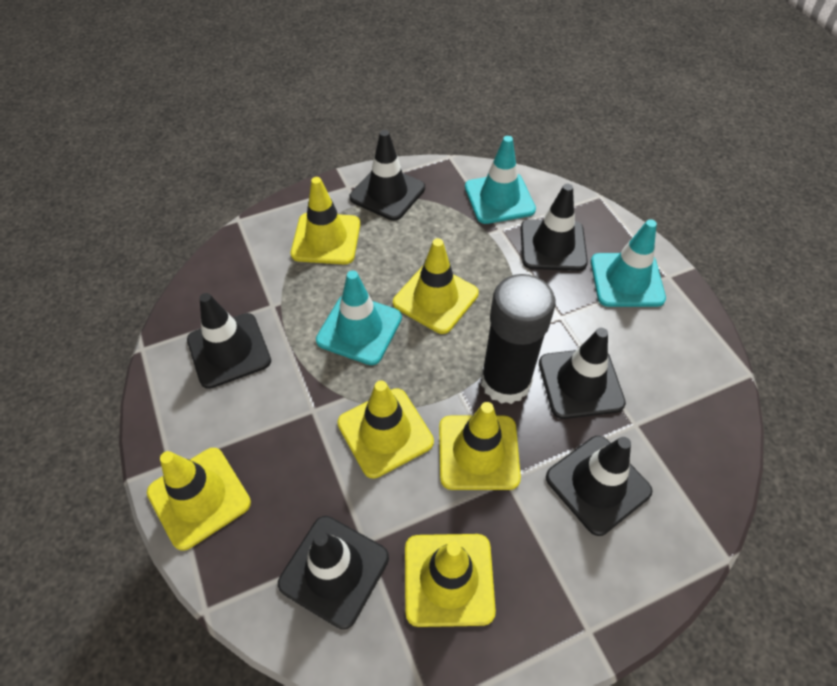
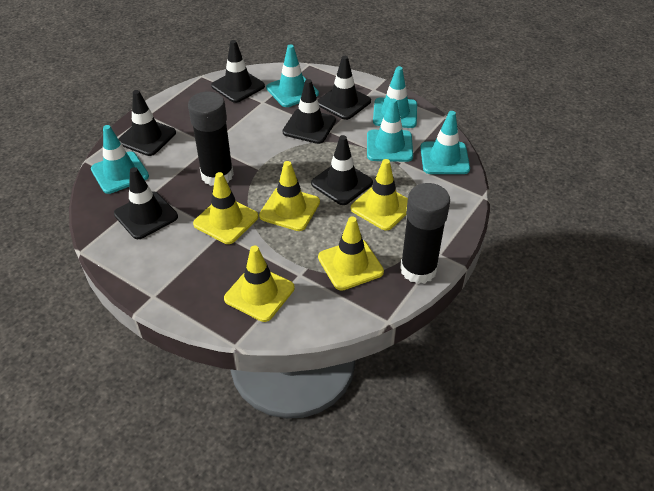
black glue stick: [481,274,556,404] = 1 -> [188,91,234,186] [400,183,450,284] = 2
turquoise traffic cone: [316,271,402,365] [465,136,536,224] [591,219,666,307] = 3 -> [91,125,149,194] [266,44,319,107] [367,99,413,162] [373,66,417,128] [420,111,470,174] = 5
yellow traffic cone: [147,448,251,551] [291,177,360,264] [337,380,434,479] [393,238,479,334] [405,534,496,627] [439,402,521,490] = 6 -> [193,172,258,244] [224,246,294,322] [259,161,320,231] [318,216,384,291] [351,159,408,231] = 5

